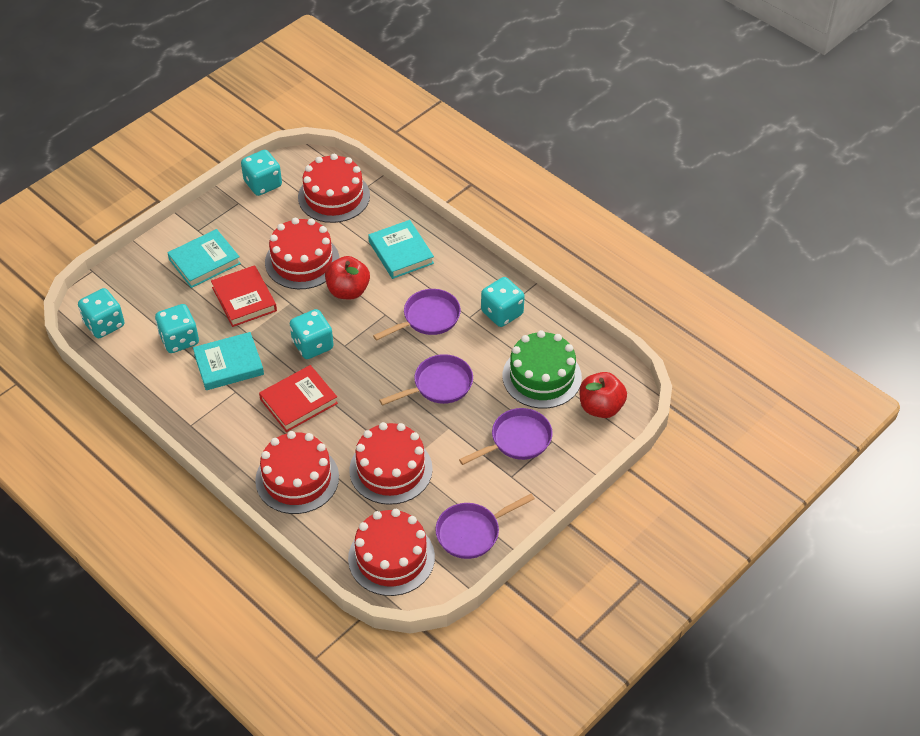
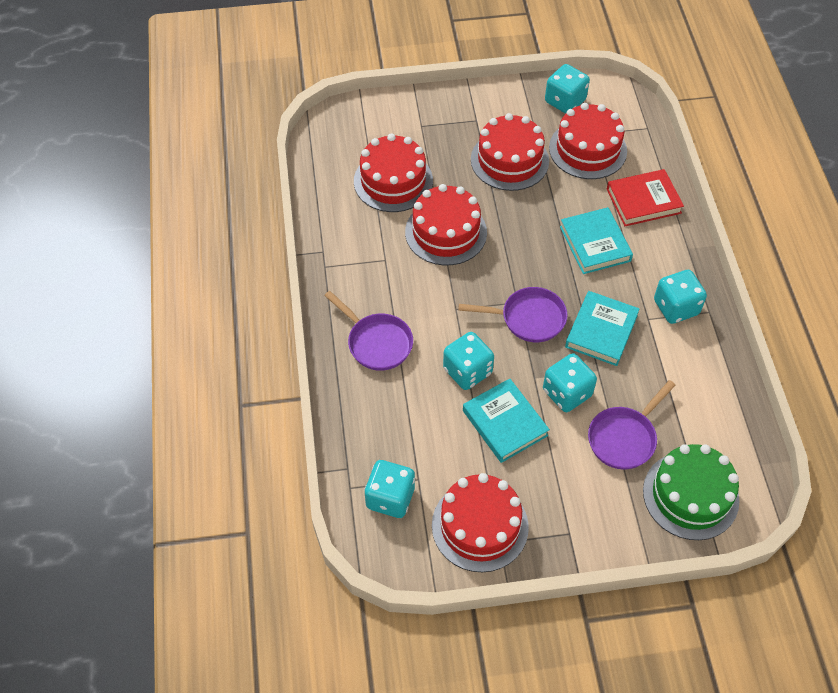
purple pan: [373,289,461,341] [379,354,473,406] [435,494,535,559] [459,408,553,465] = 4 -> [324,291,413,371] [458,287,568,342] [588,380,676,470] = 3
red apple: [325,256,370,299] [579,372,627,418] = 2 -> none = 0
red book: [211,265,277,327] [259,365,338,432] = 2 -> [607,169,684,226] = 1

